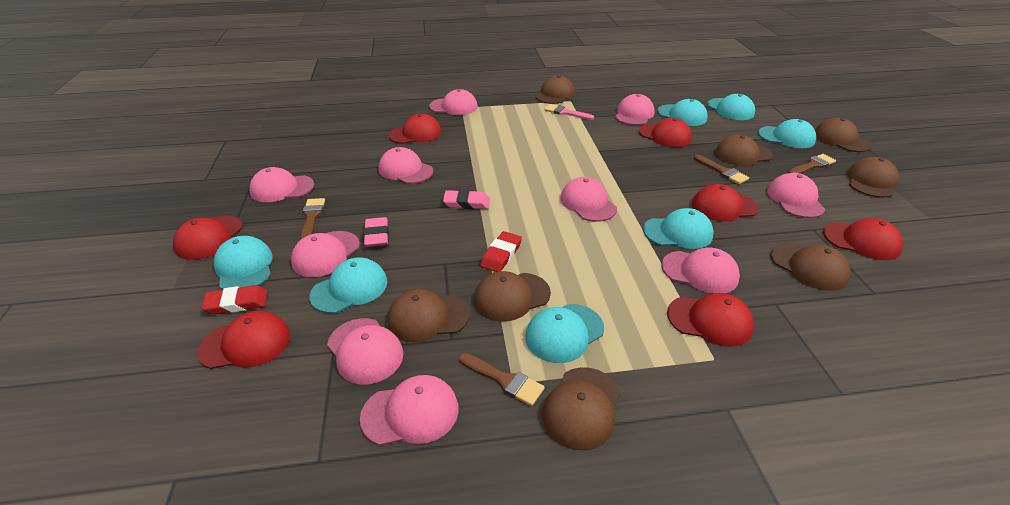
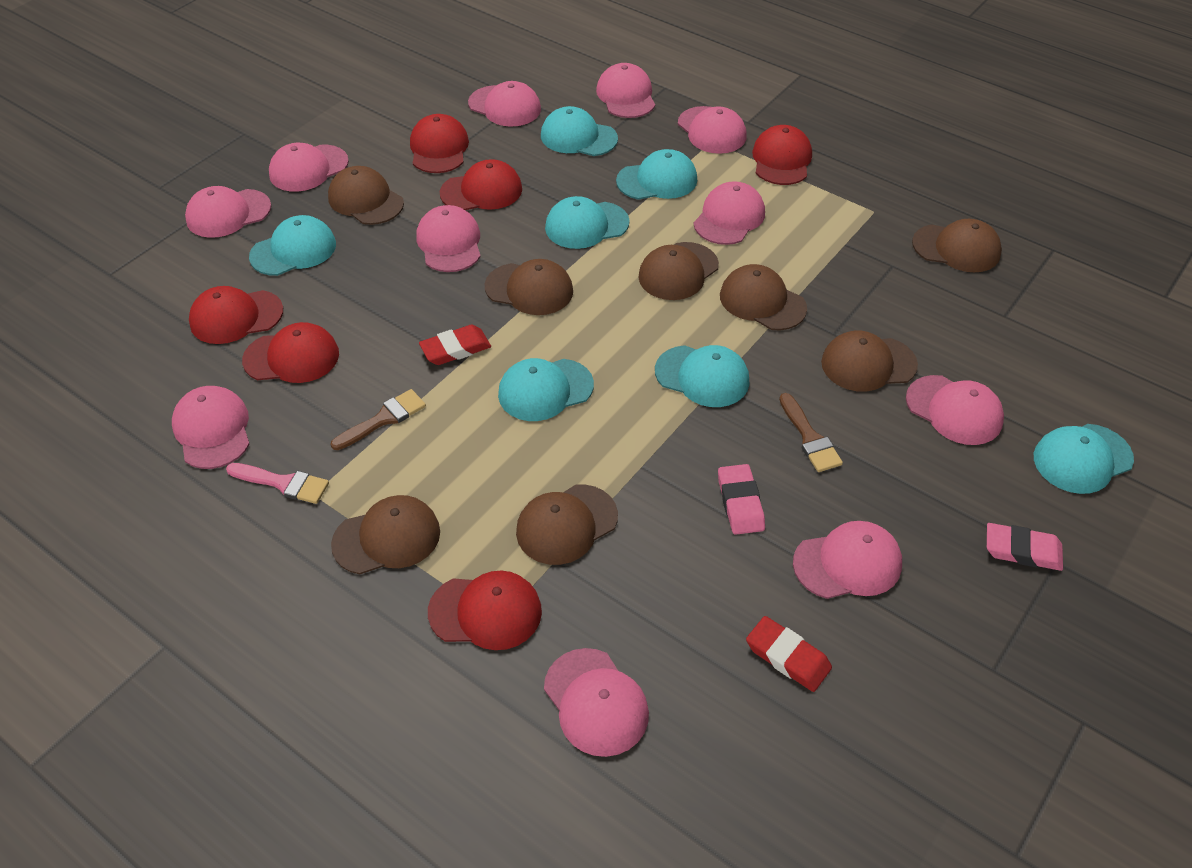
brown brush: [301,198,325,239] [459,353,545,406] [694,155,749,184] [788,154,836,174] = 4 -> [330,389,426,450] [779,393,843,472] = 2
pink cap: [249,167,314,202] [291,231,360,277] [327,318,403,384] [360,375,459,445] [379,147,433,184] [429,89,478,115] [560,177,617,222] [615,94,655,125] [662,248,740,294] [767,173,825,218] = 10 -> [172,386,250,469] [185,186,271,238] [269,143,349,192] [416,205,481,272] [468,81,541,127] [544,648,649,757] [596,63,655,118] [678,106,747,154] [693,181,765,245] [793,521,902,599] [906,375,1004,445] = 11
red cap: [173,215,243,260] [197,311,290,369] [389,114,441,144] [638,118,692,147] [667,293,754,347] [692,184,758,221] [823,218,903,260] = 7 -> [189,286,283,344] [242,322,339,383] [410,114,469,173] [428,571,542,650] [440,159,522,210] [752,125,812,185] = 6

